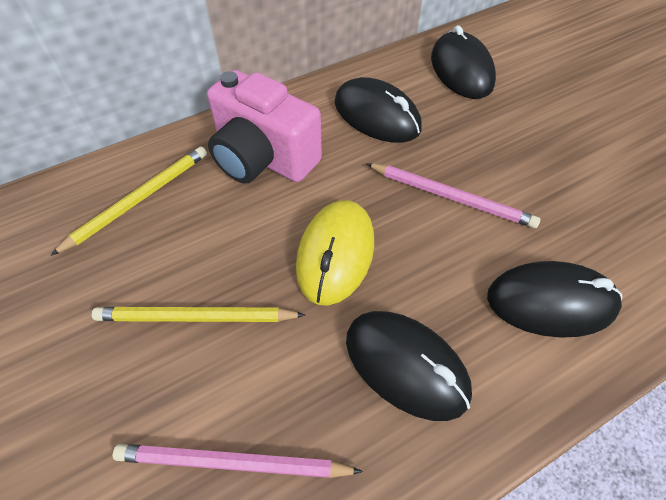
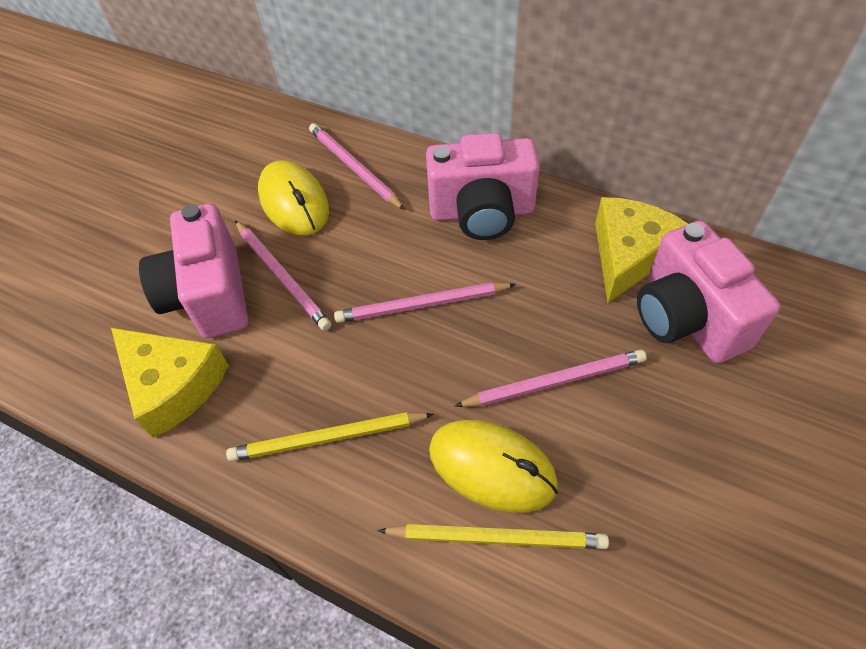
black mouse: [335,77,422,143] [346,311,472,421] [431,25,496,99] [487,261,622,338] = 4 -> none = 0
pink camera: [207,70,322,184] = 1 -> [139,204,248,338] [426,133,540,240] [637,220,780,363] = 3
pink pencil: [113,444,363,478] [366,163,540,228] = 2 -> [235,221,331,331] [309,123,405,210] [334,282,516,323] [455,349,647,407] = 4
yellow cheese: none = 0 -> [111,328,229,438] [595,197,688,303] = 2
yellow mouse: [296,200,374,306] = 1 -> [258,160,329,235] [429,420,558,513] = 2

